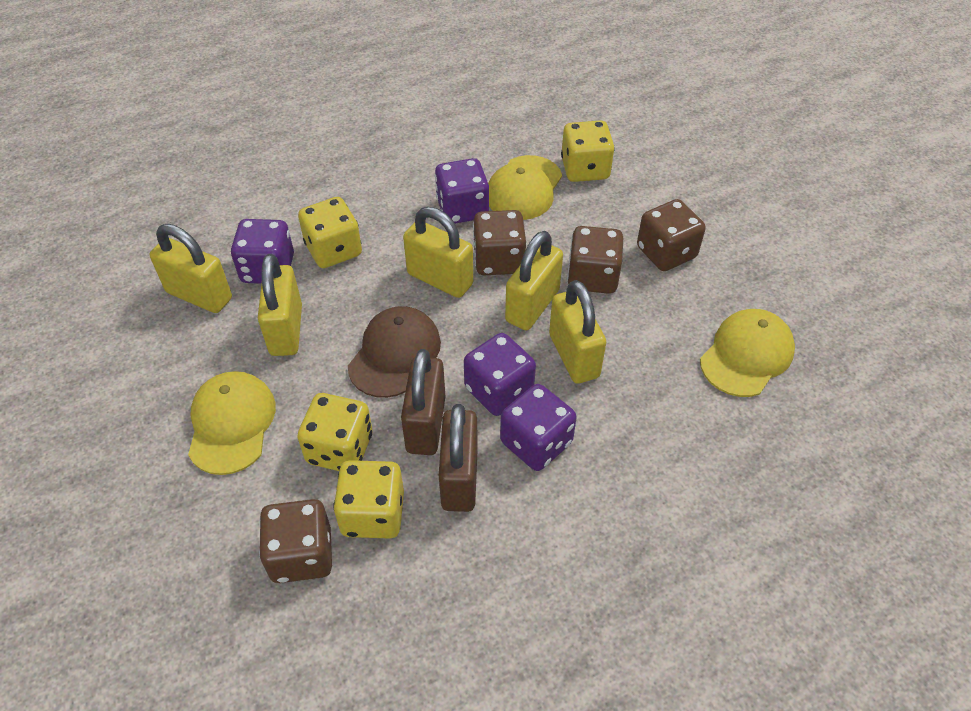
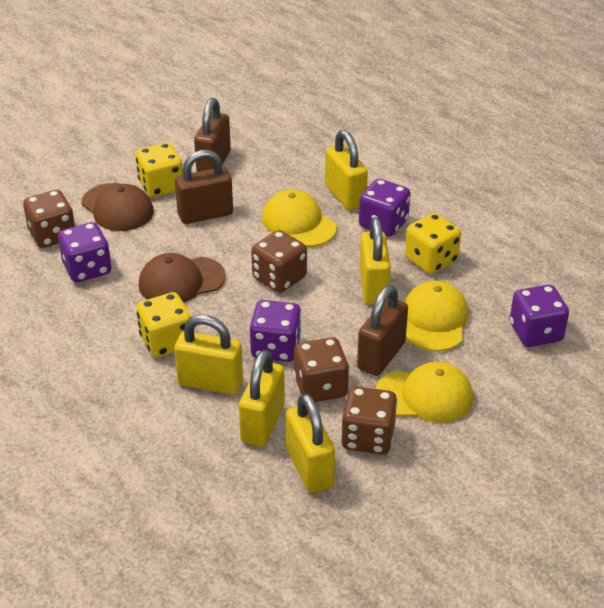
brown cap: [348,306,441,398] = 1 -> [82,183,154,231] [139,253,226,303] = 2
brown padlock: [401,349,445,455] [439,404,478,512] = 2 -> [175,150,233,224] [194,98,231,172] [357,285,408,376] = 3
yellow dice: [297,393,373,471] [298,197,362,268] [333,460,404,539] [561,120,615,182] = 4 -> [136,143,183,197] [137,292,191,358] [405,213,461,274] = 3

